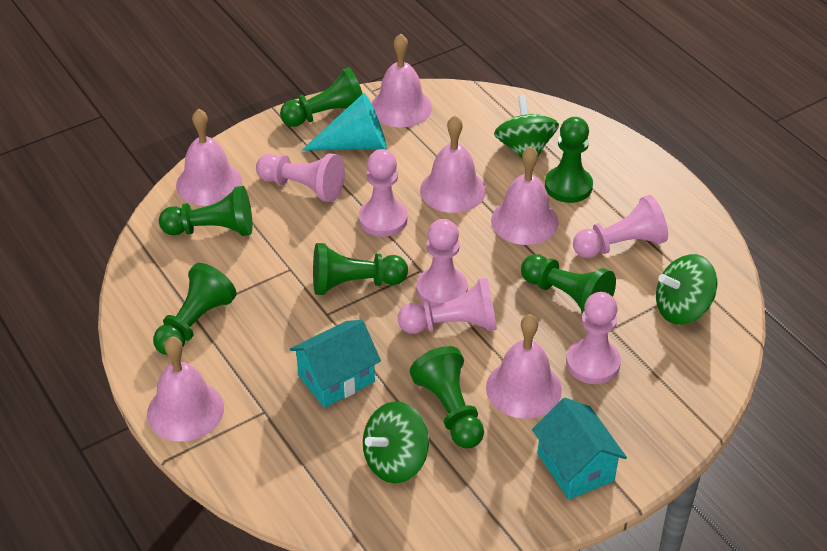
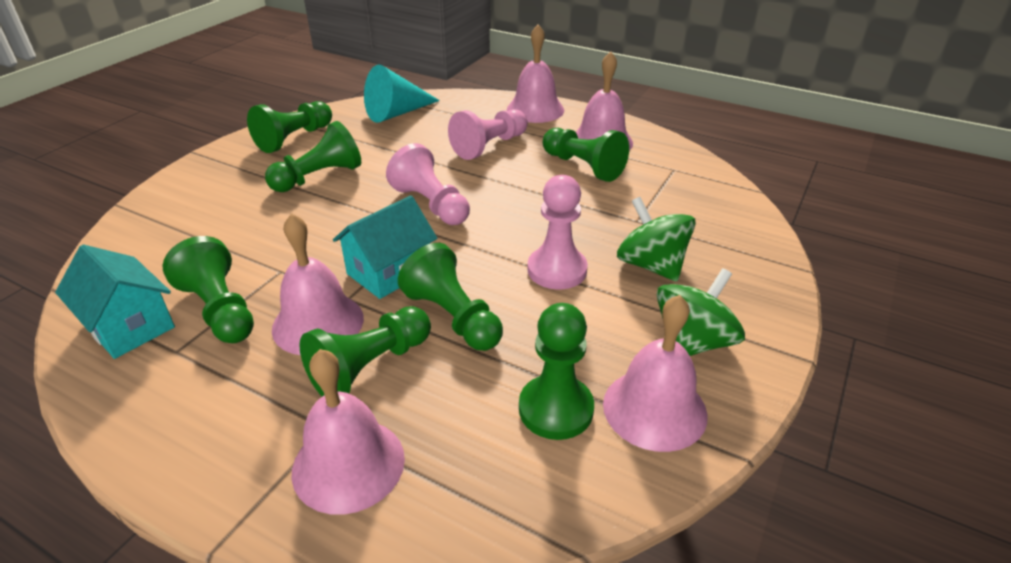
green spinning top: [363,401,429,484] [494,95,559,158] [656,254,717,325] = 3 -> [617,197,696,281] [657,268,745,356] = 2
pink bell: [147,336,224,442] [176,108,242,206] [371,33,432,128] [420,115,486,213] [486,314,562,419] [491,146,559,245] = 6 -> [272,213,364,355] [291,349,405,515] [507,24,564,123] [576,51,633,151] [603,295,708,452] = 5
pink pawn: [256,153,345,202] [359,149,408,237] [398,278,497,334] [417,219,468,306] [566,292,621,384] [573,195,668,258] = 6 -> [386,143,470,225] [448,109,528,160] [528,175,588,289] = 3

